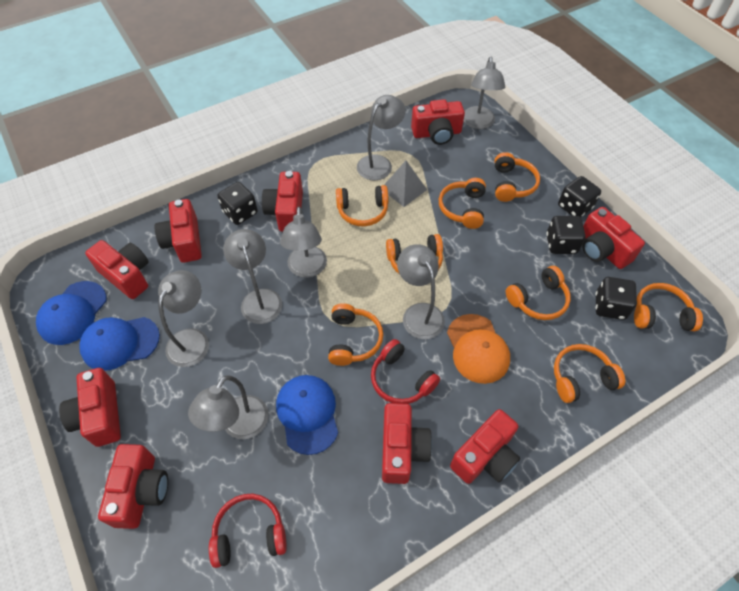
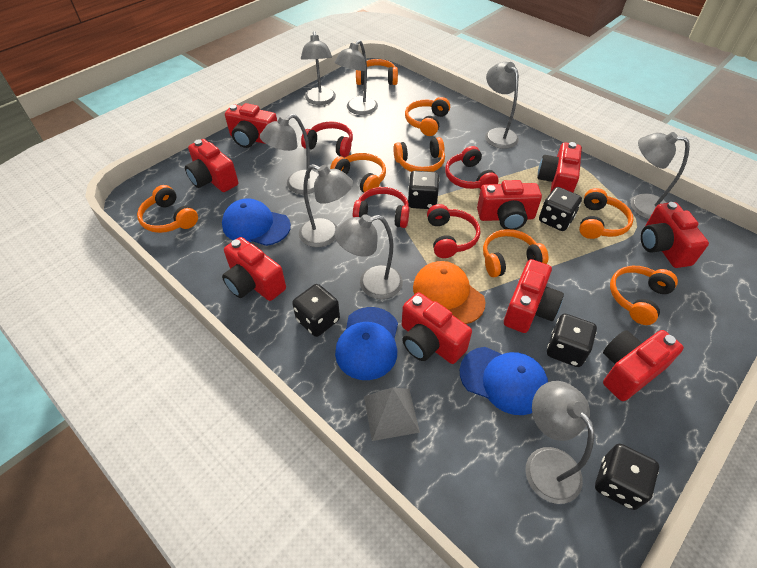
black dice: [217,182,258,225] [547,216,586,254] [558,176,601,217] [595,277,637,320] = 4 -> [292,284,340,337] [408,171,439,209] [539,187,582,231] [547,314,597,367] [595,444,659,510] = 5
grey lamp: [158,270,209,367] [188,376,269,439] [223,229,282,324] [280,207,327,278] [357,95,405,180] [397,244,445,339] [464,57,505,129] = 7 -> [260,114,319,194] [299,164,353,247] [301,31,336,105] [334,40,378,115] [334,214,403,299] [485,62,519,149] [525,381,594,504] [630,132,690,219] = 8
red headphones: [209,494,287,568] [371,339,440,404] = 2 -> [301,121,353,157] [353,187,409,228] [427,204,480,258] [445,146,499,190] = 4

